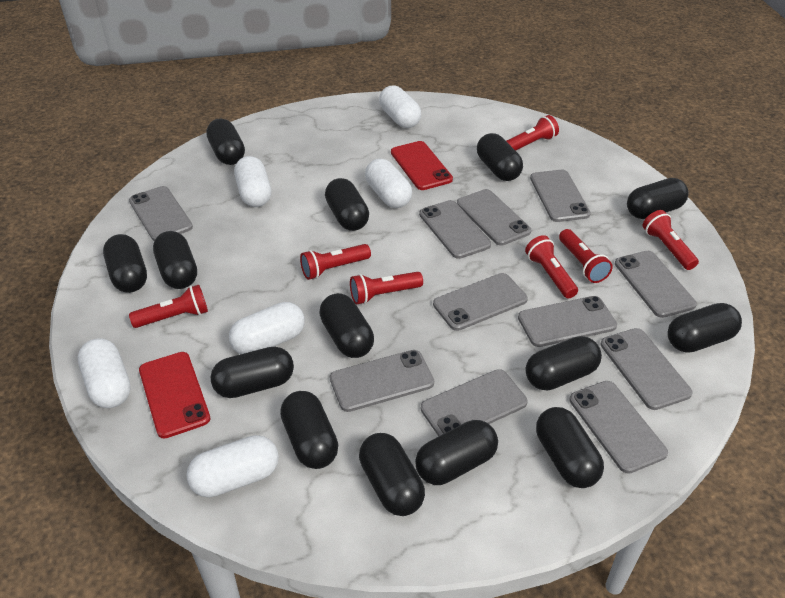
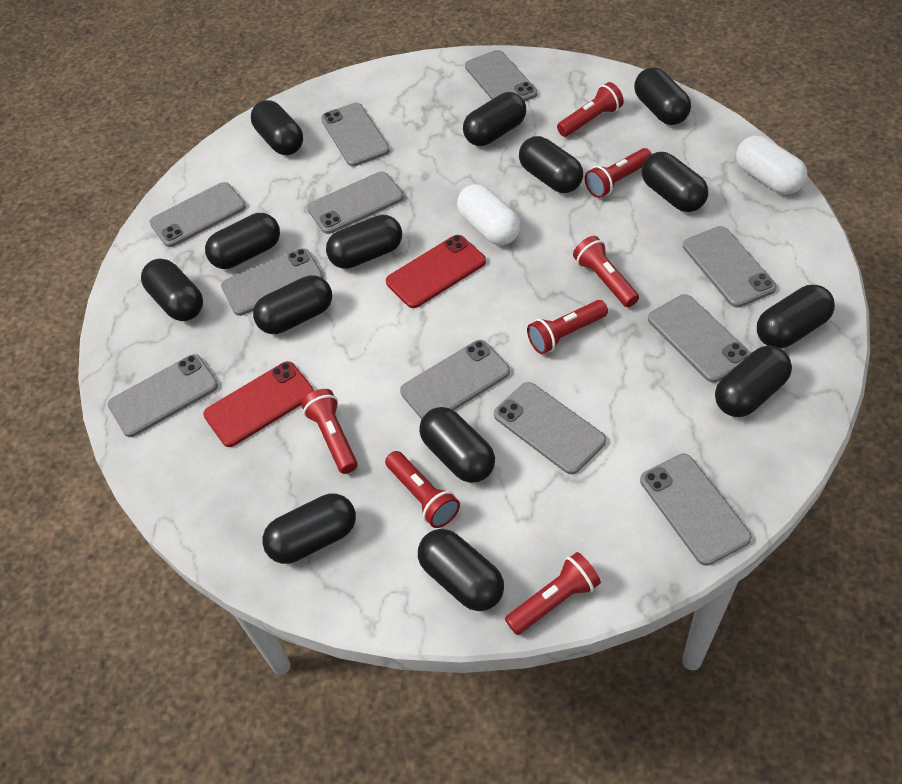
white capsule: [78,338,131,408] [186,435,279,498] [229,302,305,354] [234,156,271,207] [365,159,412,208] [379,85,421,128] = 6 -> [457,184,520,245] [736,136,807,195] = 2

